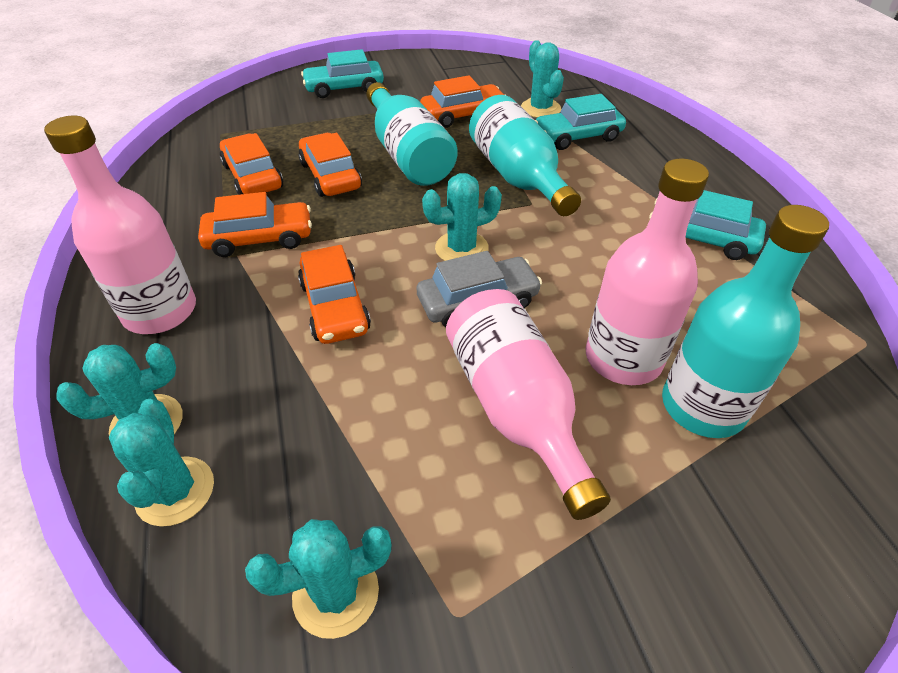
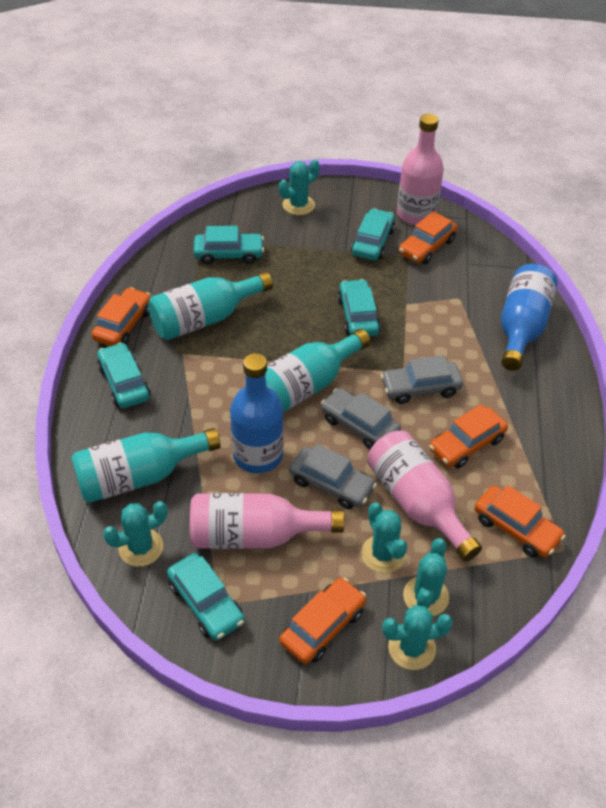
blue bottle: none = 0 -> [230,353,283,473] [501,264,557,371] = 2
grey car: [416,251,542,327] = 1 -> [289,444,377,509] [321,388,401,449] [381,355,463,404] = 3
turquoise car: [301,49,384,98] [535,94,626,150] [649,190,766,260] = 3 -> [97,342,150,408] [167,553,245,640] [193,226,264,265] [337,279,381,336] [351,208,395,260] = 5

